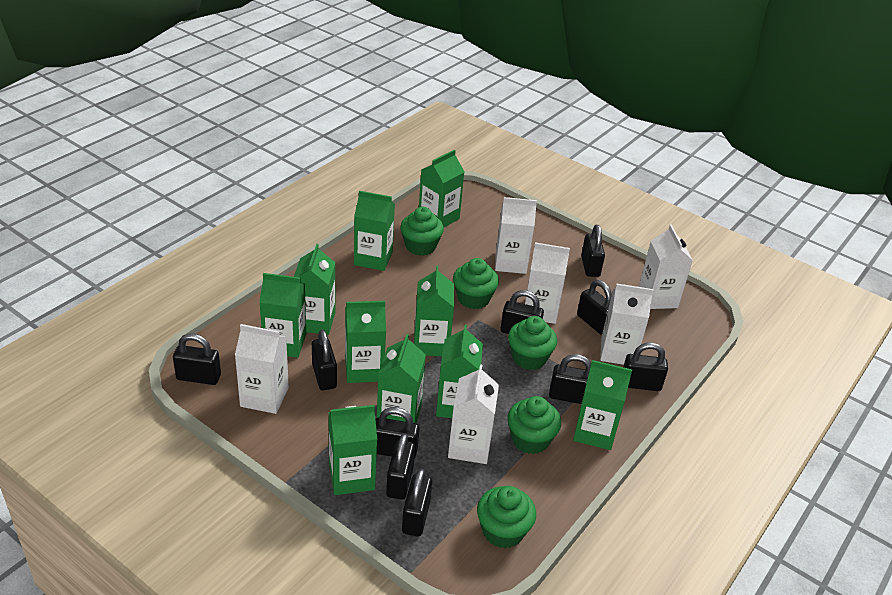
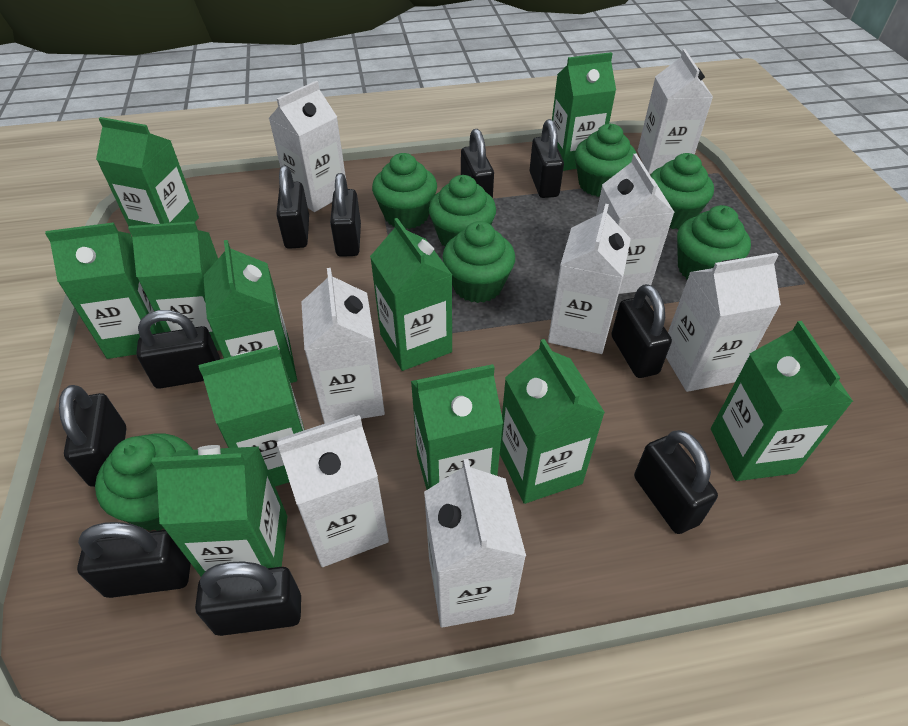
green carton: [259,273,306,358] [294,244,335,335] [328,405,377,495] [345,301,386,383] [354,191,395,271] [377,334,426,424] [414,266,454,356] [419,150,464,227] [436,325,483,418] [573,360,632,450] = 10 -> [45,222,164,359] [96,117,199,226] [128,221,220,351] [151,445,287,576] [198,345,304,486] [203,240,297,383] [370,218,452,371] [411,364,503,490] [500,339,605,504] [552,52,616,171] [711,321,853,481] = 11
green cupcake: [400,207,444,256] [453,258,499,309] [477,486,536,548] [507,396,561,454] [508,316,557,370] = 5 -> [95,433,193,531] [372,153,437,229] [429,175,496,246] [442,221,515,303] [575,124,636,197] [650,153,714,229] [677,205,751,280] = 7
white carton: [235,324,289,414] [448,364,499,464] [495,197,537,274] [525,243,570,324] [600,284,653,365] [639,225,693,309] = 6 -> [269,81,346,212] [277,414,389,567] [301,268,385,424] [424,459,526,628] [548,204,631,354] [596,153,675,294] [638,49,713,174] [666,253,781,392] = 8

